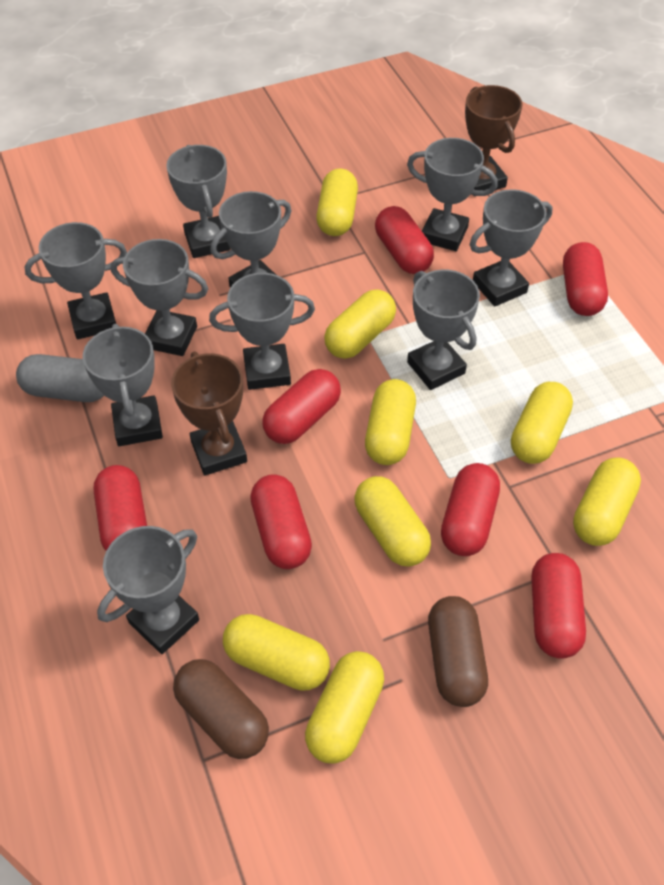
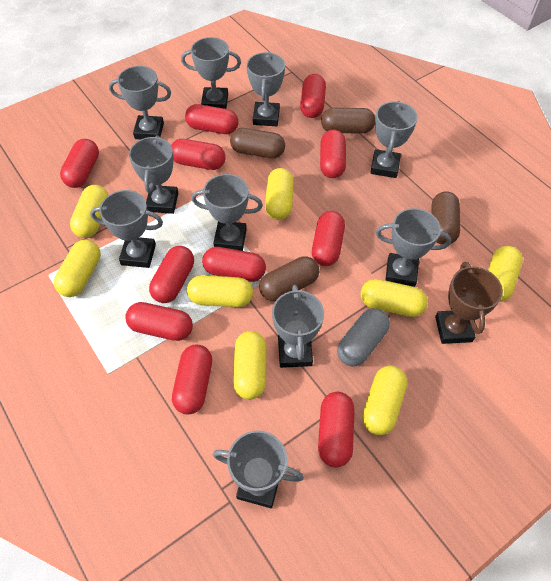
brown capsule: [173,659,269,759] [428,596,488,707] = 2 -> [230,128,285,158] [259,256,319,301] [321,108,375,133] [431,191,460,245] = 4
brown trophy: [171,352,247,476] [465,85,523,196] = 2 -> [435,262,503,344] = 1
red capsule: [93,465,147,551] [250,474,312,569] [262,369,341,444] [375,206,434,274] [441,463,500,556] [531,553,586,659] [563,242,608,316] = 7 -> [60,139,99,188] [125,302,193,341] [149,246,194,303] [171,139,226,170] [172,345,212,415] [185,104,238,134] [202,247,266,282] [300,74,326,118] [312,211,345,266] [318,392,355,467] [320,130,346,178] = 11

